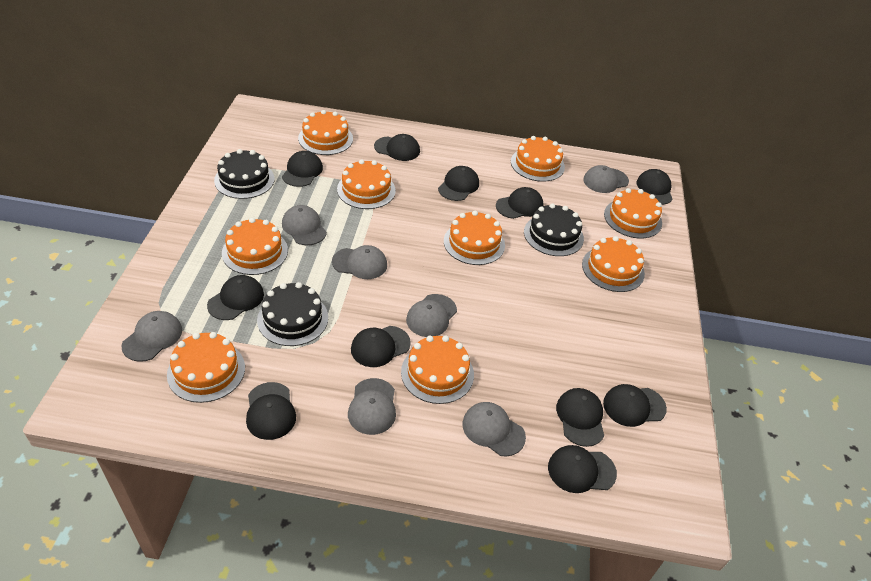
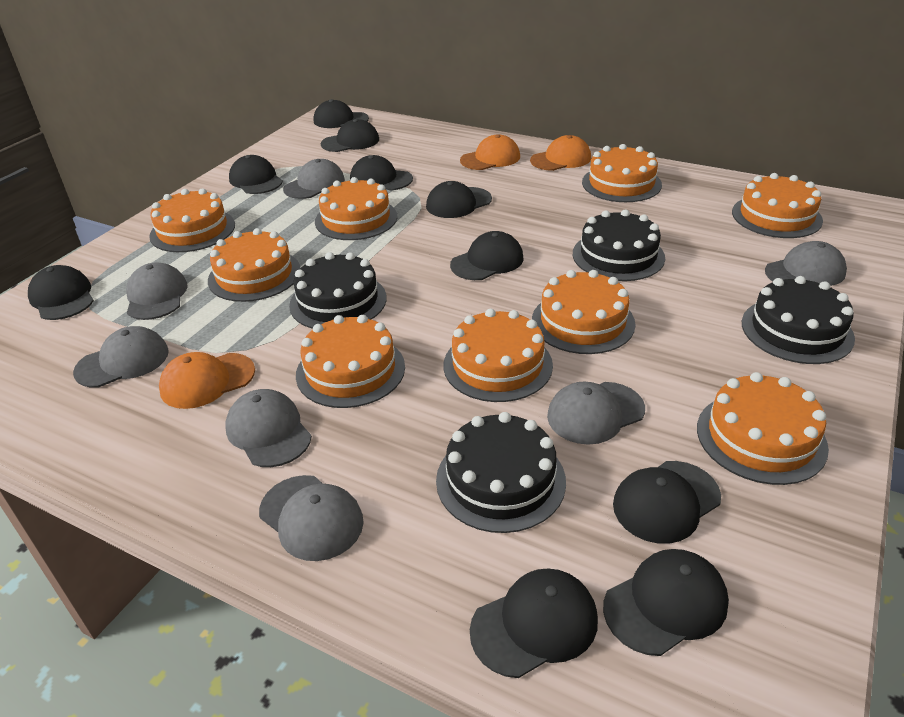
black cake: [214,149,275,199] [257,282,328,346] [524,203,584,256] = 3 -> [289,252,386,329] [436,412,566,533] [573,210,665,281] [742,276,855,364] = 4
black cap: [207,275,264,320] [246,382,296,440] [282,151,323,187] [351,326,411,367] [374,134,420,161] [438,166,479,201] [496,187,544,219] [548,445,617,493] [556,388,604,447] [603,384,667,427] [637,169,673,205] = 11 -> [28,265,94,320] [229,155,283,194] [314,99,369,128] [321,119,379,152] [350,155,413,191] [426,181,492,218] [450,231,524,280] [470,568,598,678] [603,549,729,656] [613,461,721,544] = 10
orange cap: none = 0 -> [159,352,255,409] [460,134,520,170] [530,135,591,171] = 3

